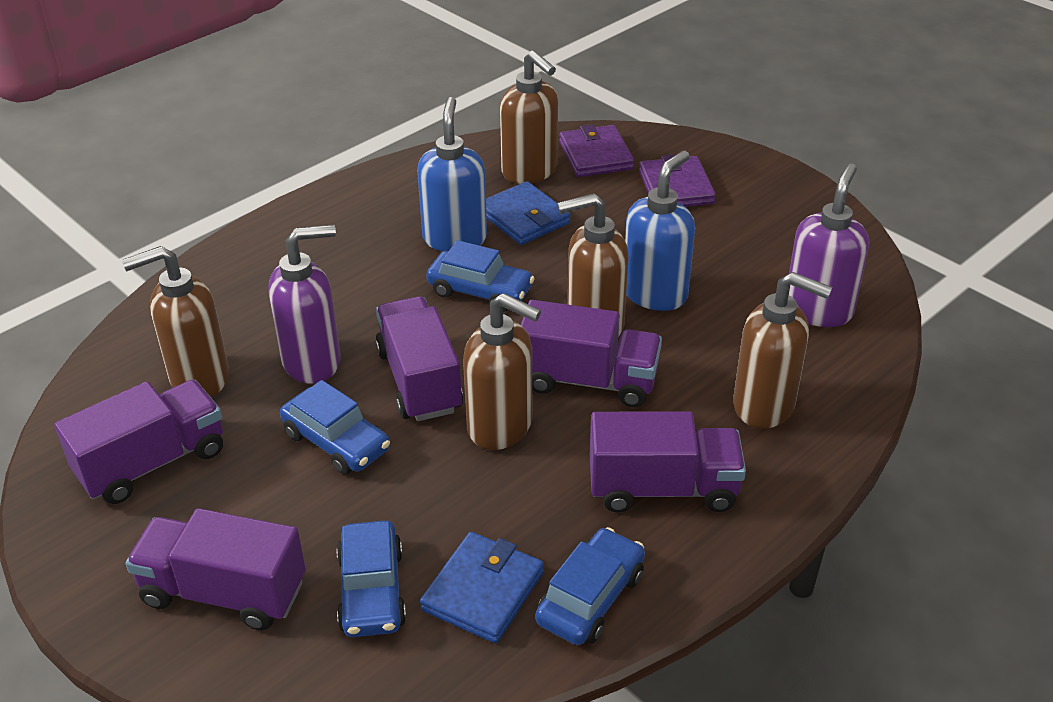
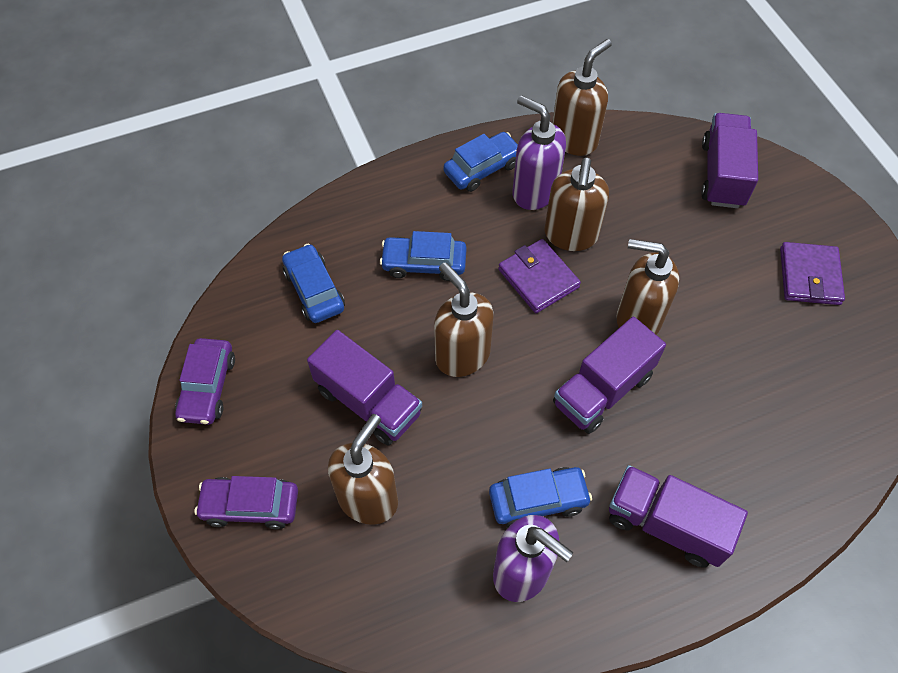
blue soap dispenser: [417,97,487,251] [625,151,695,311] = 2 -> none = 0
blue wallet: [420,532,544,643] [486,181,571,245] = 2 -> none = 0
purple car: none = 0 -> [175,338,235,425] [195,476,298,530] = 2
purple truck: [54,380,223,504] [126,508,306,631] [375,296,463,421] [521,300,662,407] [590,411,746,512] = 5 -> [307,330,422,445] [553,317,666,434] [609,465,748,568] [701,113,758,208] = 4

